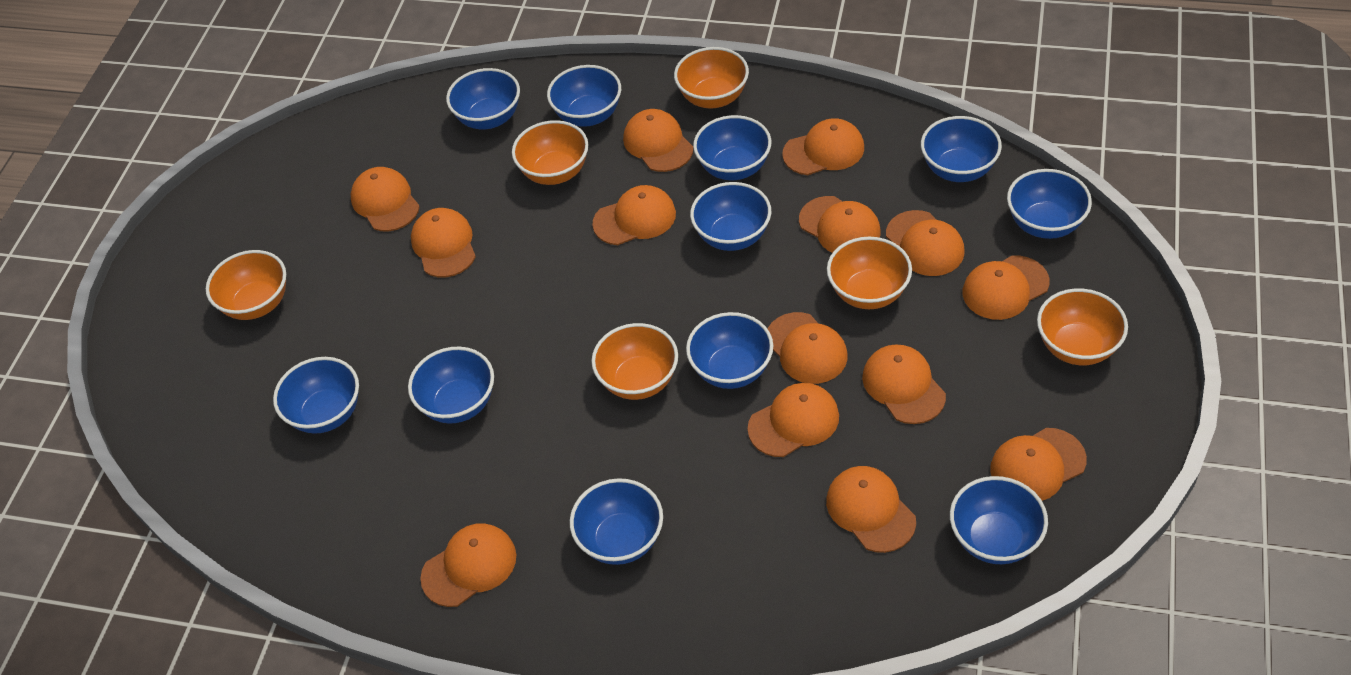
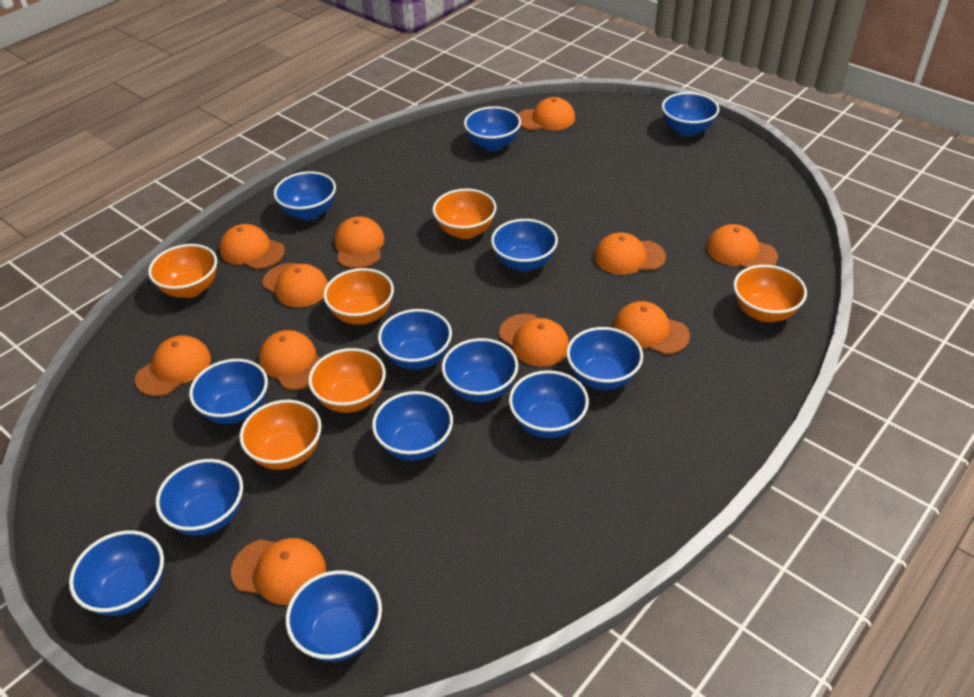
blue bowl: [273,357,359,434] [408,347,494,424] [446,68,520,130] [547,65,621,127] [570,478,663,565] [686,312,773,389] [690,182,771,251] [693,115,771,180] [921,116,1002,182] [950,476,1048,564] [1007,169,1092,239] = 11 -> [69,530,164,616] [156,459,243,536] [189,359,268,424] [274,171,336,220] [286,570,382,662] [372,391,453,461] [378,309,452,370] [442,338,518,402] [464,106,521,151] [491,219,558,272] [509,370,589,438] [566,327,643,390] [662,92,719,136] = 13
orange cap: [351,167,420,231] [411,208,476,277] [420,523,516,607] [592,185,676,245] [623,109,693,172] [748,383,839,457] [767,312,848,384] [782,118,864,175] [799,196,881,253] [826,466,916,553] [862,344,946,424] [886,210,964,276] [963,256,1050,320] [990,428,1087,501] = 14 -> [135,335,211,396] [220,224,285,269] [231,538,326,605] [259,330,321,390] [263,263,328,307] [334,217,385,269] [499,314,569,367] [518,97,575,130] [594,232,666,275] [613,301,690,355] [706,224,778,268] = 11

